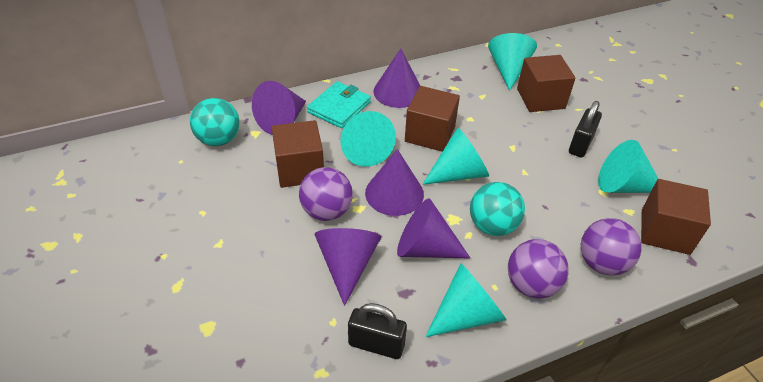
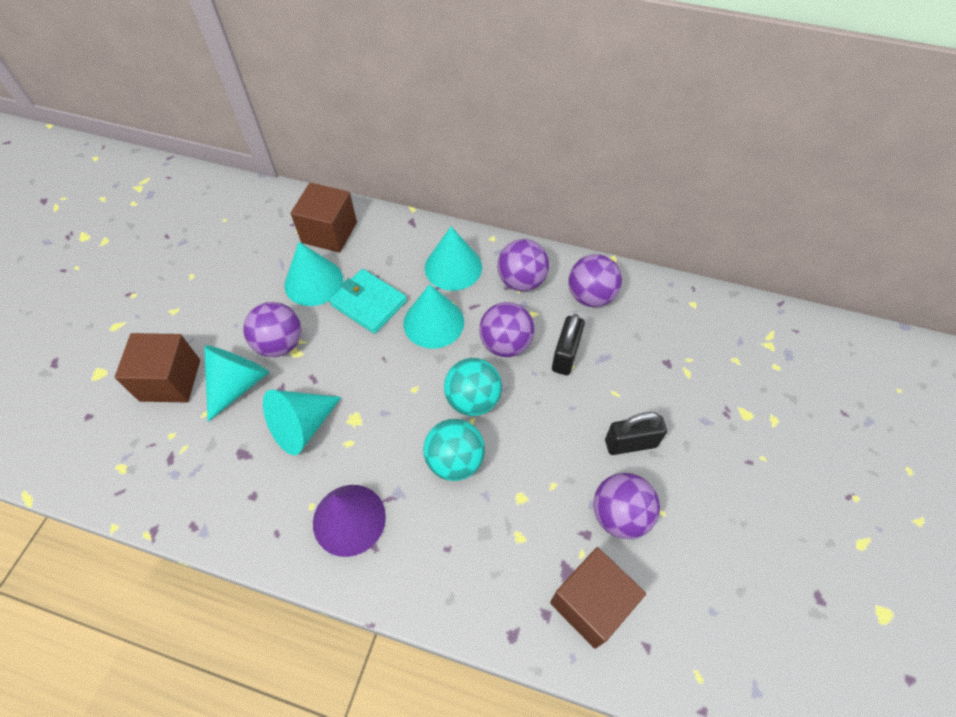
brown cube: [272,120,324,188] [405,86,460,152] [517,55,575,112] [641,179,711,255] = 4 -> [115,333,200,402] [291,183,357,253] [550,547,646,649] = 3
purple ball: [299,167,353,221] [508,239,569,299] [581,218,641,276] = 3 -> [243,302,301,357] [479,302,535,357] [497,239,549,291] [568,254,622,307] [593,473,660,539] = 5
purple cone: [252,81,306,135] [314,228,381,306] [365,149,424,216] [373,49,420,108] [397,199,470,258] = 5 -> [313,485,386,557] = 1

